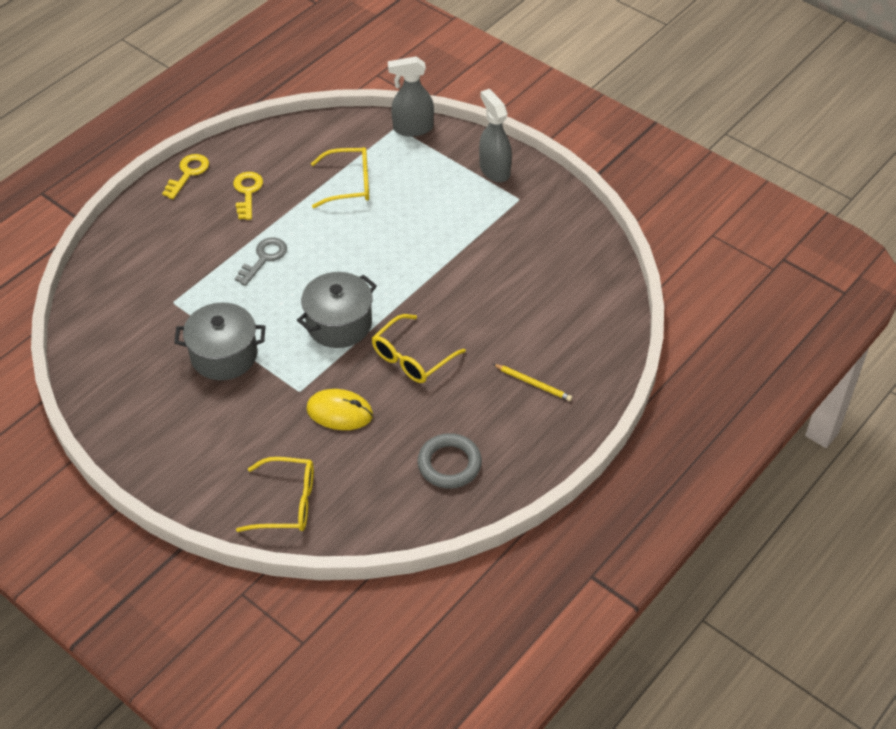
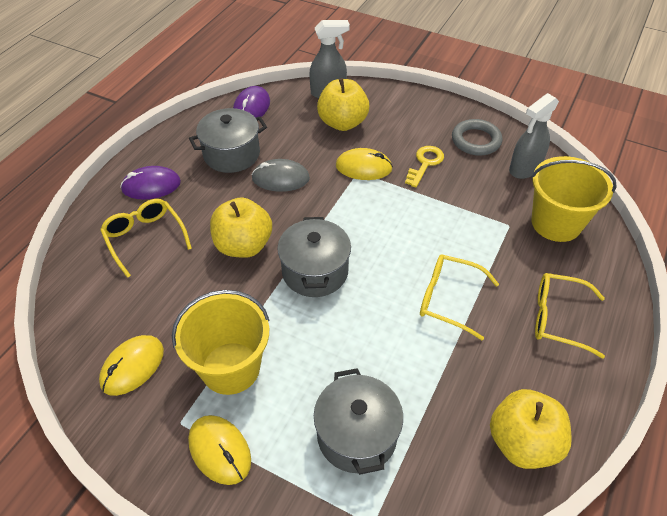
grey key: [235,237,287,286] = 1 -> none = 0
grey mouse: none = 0 -> [251,159,310,192] = 1
grey pot: [174,302,266,380] [297,272,377,348] = 2 -> [189,108,267,173] [277,217,351,297] [314,368,403,475] = 3
purple mouse: none = 0 -> [120,166,181,200] [233,86,270,118] = 2
yellow apple: none = 0 -> [210,197,272,258] [317,78,369,131] [490,389,572,469] = 3
yellow bucket: none = 0 -> [172,290,270,395] [531,156,617,242] = 2
yellow key: [162,154,209,199] [233,172,263,220] = 2 -> [405,146,444,188] = 1
yellow mouse: [306,389,373,430] = 1 -> [99,335,164,396] [188,415,251,485] [336,148,393,180] = 3
yellow pencil: [493,364,572,401] = 1 -> none = 0

